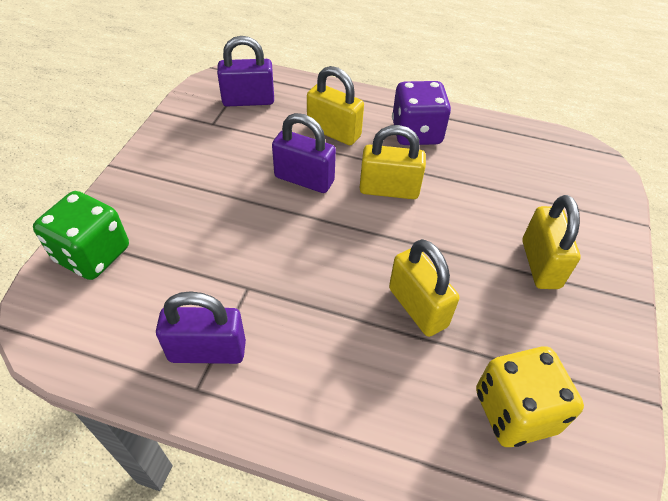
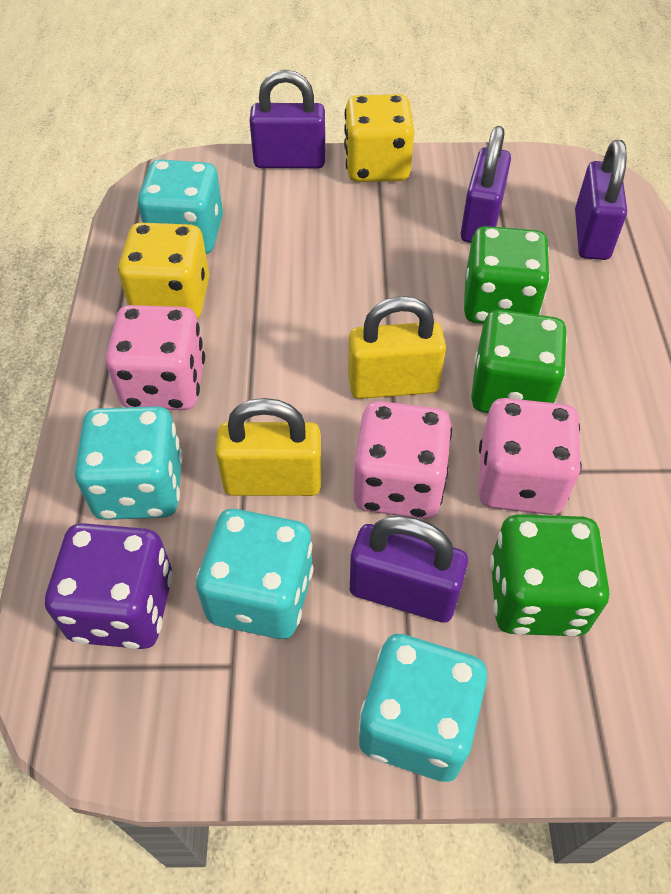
green dice: [33,191,129,280] = 1 -> [464,226,550,324] [471,310,567,413] [490,514,609,636] = 3
pink dice: none = 0 -> [106,305,205,410] [353,401,452,519] [478,398,582,515] = 3
purple padlock: [156,291,246,364] [217,36,274,107] [272,113,336,193] = 3 -> [250,70,325,168] [350,515,468,623] [461,126,511,243] [575,140,627,260] = 4
turquoise dice: none = 0 -> [75,406,183,520] [138,159,223,254] [196,509,314,639] [358,634,487,782] = 4
yellow dice: [476,346,584,447] = 1 -> [118,223,209,319] [344,94,414,182] = 2
yellow padlock: [307,66,364,145] [359,125,426,199] [389,239,459,337] [522,195,581,289] = 4 -> [216,398,321,496] [348,296,446,399] = 2

